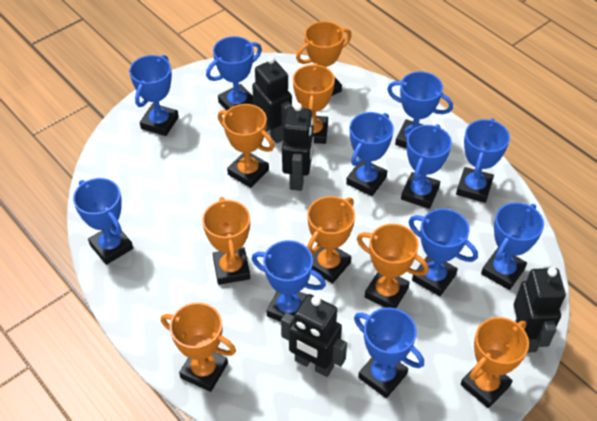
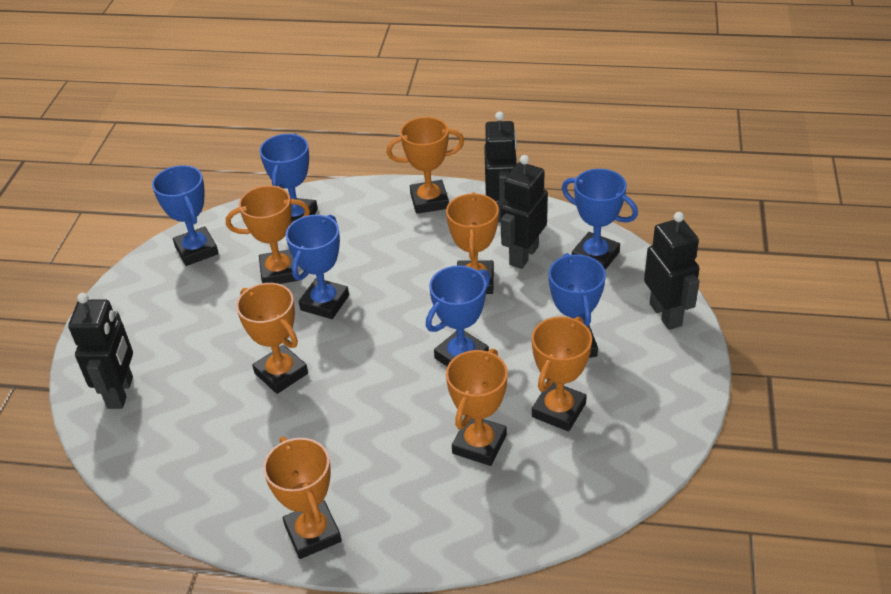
blue trophy: [73,178,133,265] [129,55,179,136] [206,36,262,110] [252,240,326,322] [346,112,394,196] [354,307,424,398] [387,71,453,149] [401,124,452,209] [408,209,478,296] [456,118,510,203] [481,202,544,290] = 11 -> [152,165,219,266] [260,133,318,222] [286,215,349,319] [426,265,490,366] [549,253,606,358] [562,169,638,270] = 6
orange trophy: [161,302,236,392] [202,197,250,285] [218,104,274,188] [293,63,335,144] [296,21,352,96] [307,196,355,284] [357,224,429,308] [461,317,529,408] = 8 -> [226,185,310,284] [236,283,308,394] [263,436,342,559] [386,117,464,214] [446,192,499,294] [446,349,508,466] [532,317,592,431] = 7

